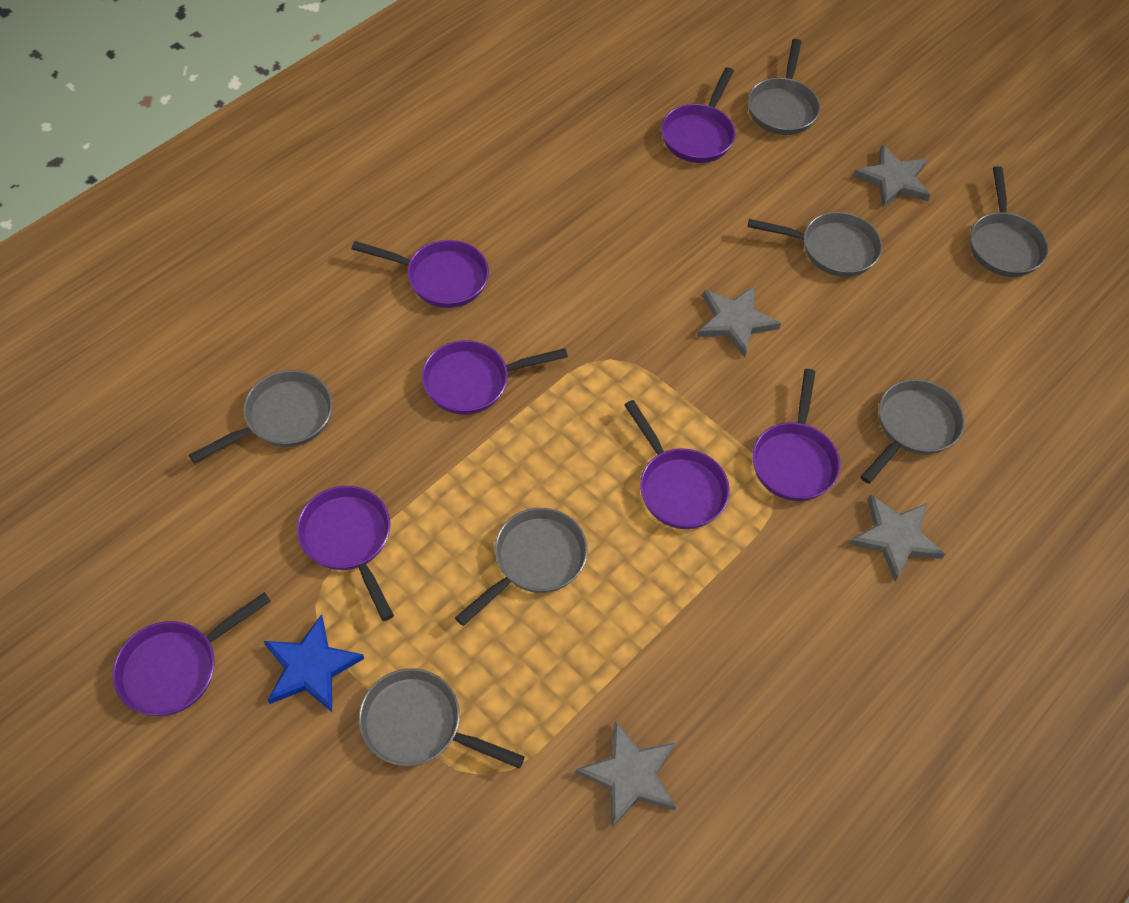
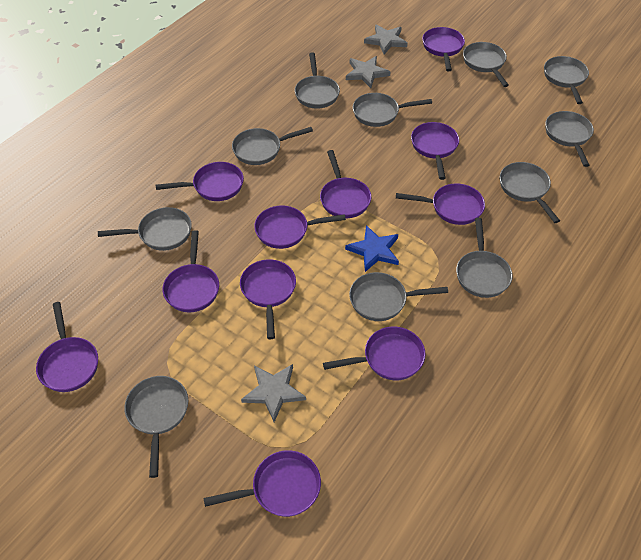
grey pan: [189,370,333,463] [358,668,525,769] [455,508,588,626] [748,39,820,135] [748,212,882,277] [860,379,965,484] [970,166,1049,277] = 7 -> [98,207,192,251] [124,376,188,478] [232,127,313,165] [295,53,340,109] [349,272,448,321] [353,93,432,127] [456,218,513,298] [463,42,509,87] [500,162,560,223] [544,56,589,104] [545,111,594,167] = 11
grey star: [575,721,676,828] [697,286,781,358] [849,495,945,582] [853,145,931,208] = 4 -> [241,364,306,422] [346,56,391,88] [364,25,408,54] = 3
purple pan: [113,592,271,716] [297,486,394,621] [352,240,489,308] [422,340,568,415] [624,400,730,529] [661,67,736,163] [752,369,840,501] = 7 -> [36,302,98,392] [156,162,244,201] [162,230,219,312] [204,450,321,517] [240,259,296,339] [254,206,346,249] [320,150,371,218] [323,327,426,380] [396,184,485,225] [411,122,459,180] [422,27,465,71] = 11

